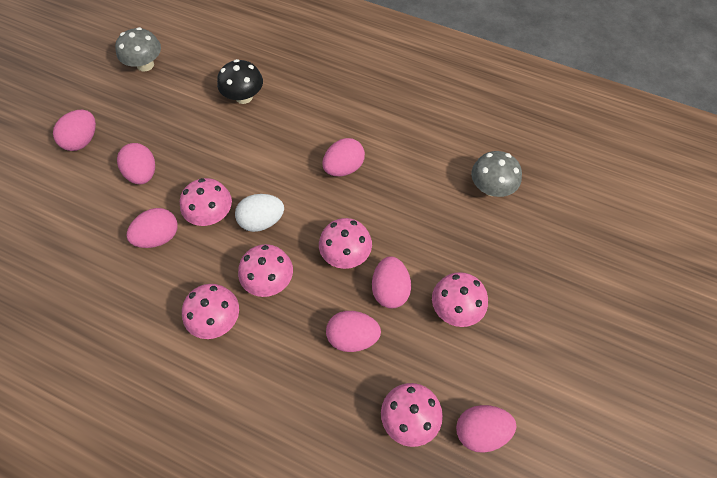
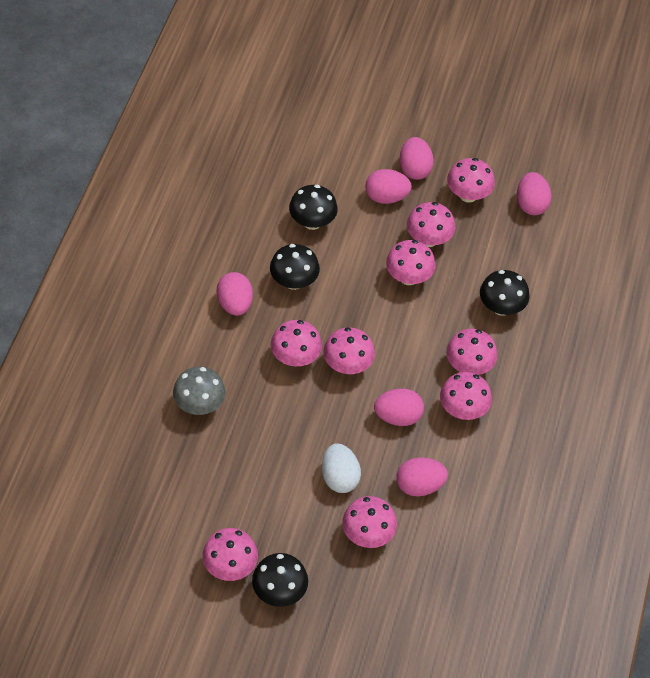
black mushroom: [217,59,263,104] = 1 -> [252,553,308,607] [270,244,320,290] [289,185,338,230] [480,270,529,316] = 4
grey mushroom: [115,27,161,71] [471,151,522,197] = 2 -> [173,367,226,415] = 1
pink egg: [53,110,96,151] [117,143,155,184] [127,208,178,248] [322,138,365,176] [326,311,381,352] [372,256,411,308] [456,405,516,453] = 7 -> [217,272,253,316] [365,169,412,204] [374,389,424,426] [396,457,448,497] [399,137,434,180] [517,172,552,215] = 6
pink mushroom: [180,178,232,226] [182,284,239,339] [238,244,293,297] [319,218,372,269] [381,383,443,447] [432,272,488,327] = 6 -> [202,528,258,581] [271,320,322,366] [324,327,375,374] [342,496,397,548] [386,240,436,285] [407,202,455,247] [440,372,492,420] [446,329,498,375] [447,158,495,203] = 9

